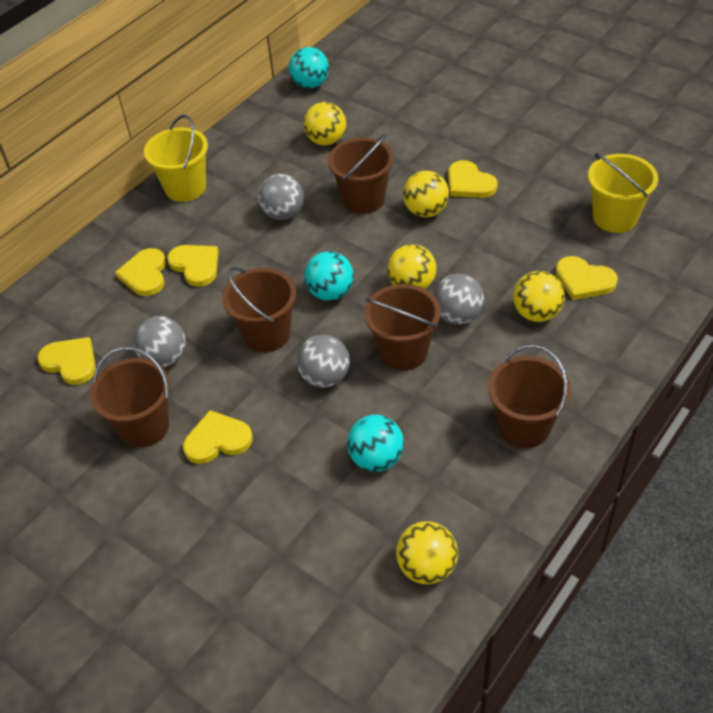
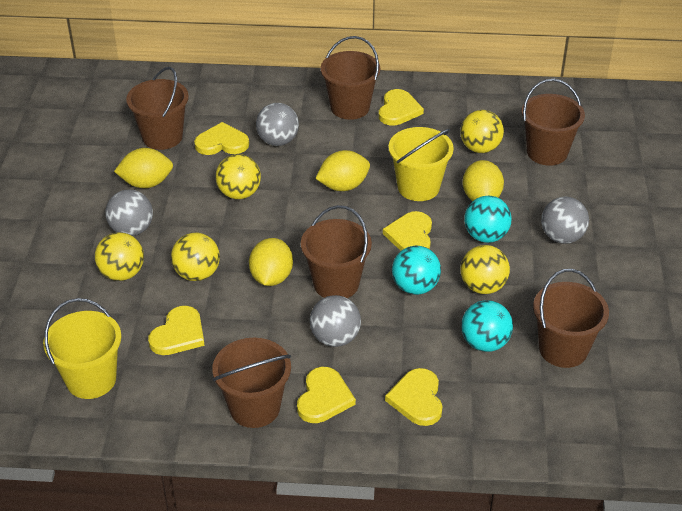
brown bucket: [90,347,170,448] [222,267,296,352] [328,134,394,214] [364,284,440,371] [488,345,571,448] = 5 -> [126,67,189,150] [212,338,291,428] [301,205,372,298] [320,36,380,120] [522,79,585,166] [533,269,609,368] = 6
yellow lemon: none = 0 -> [114,148,173,188] [249,238,293,286] [315,150,370,191] [463,160,504,201] = 4

